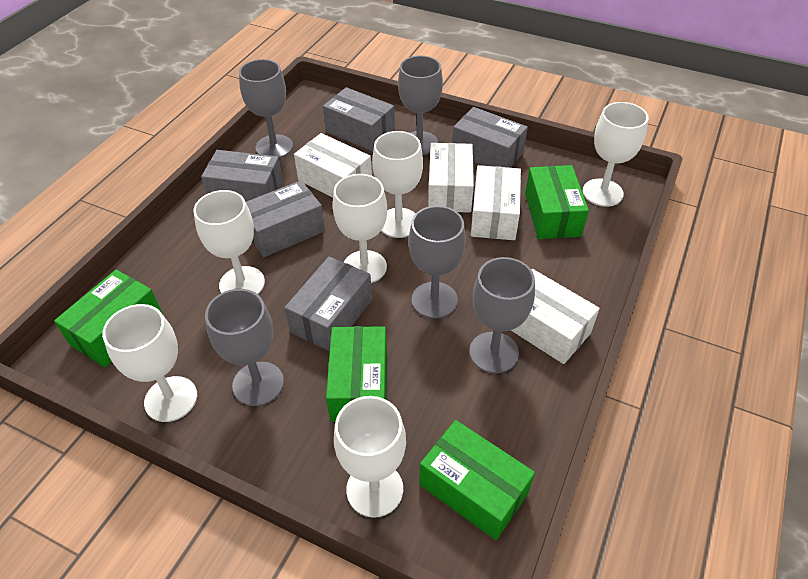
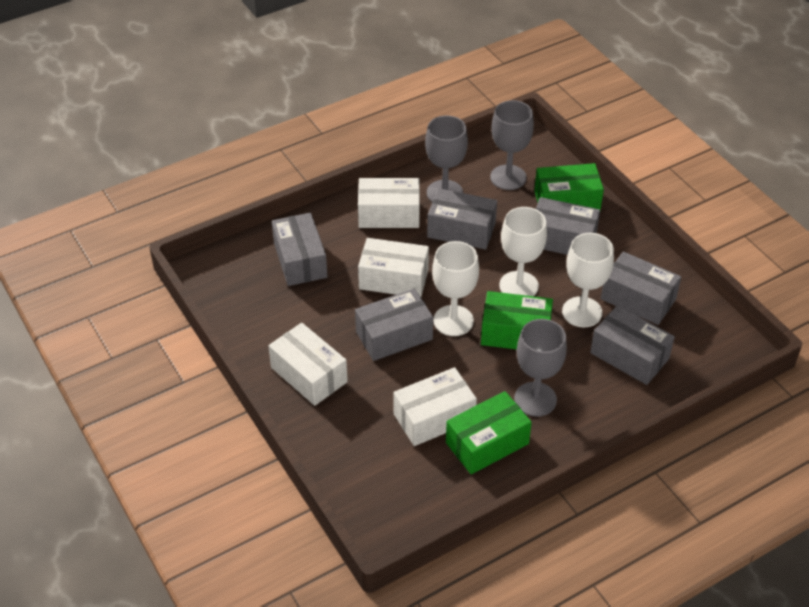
green box: [54,270,163,367] [326,326,387,422] [419,420,535,540] [525,165,589,239] = 4 -> [446,391,532,474] [481,291,553,349] [534,163,604,211] = 3
grey box: [201,150,283,202] [246,180,325,257] [284,257,372,352] [323,87,395,151] [452,107,528,168] = 5 -> [272,213,328,286] [355,288,433,361] [427,188,497,250] [536,197,600,255] [590,305,675,385] [601,251,681,325] = 6
grey goblet: [205,289,284,406] [239,59,293,158] [398,56,443,155] [409,206,466,319] [469,257,535,373] = 5 -> [425,115,468,202] [490,100,534,190] [514,319,567,417] = 3
white goblet: [102,304,197,422] [193,190,265,294] [333,174,387,283] [334,396,406,518] [372,131,423,238] [583,102,648,207] = 6 -> [432,241,479,336] [499,207,547,296] [562,233,614,327] = 3

